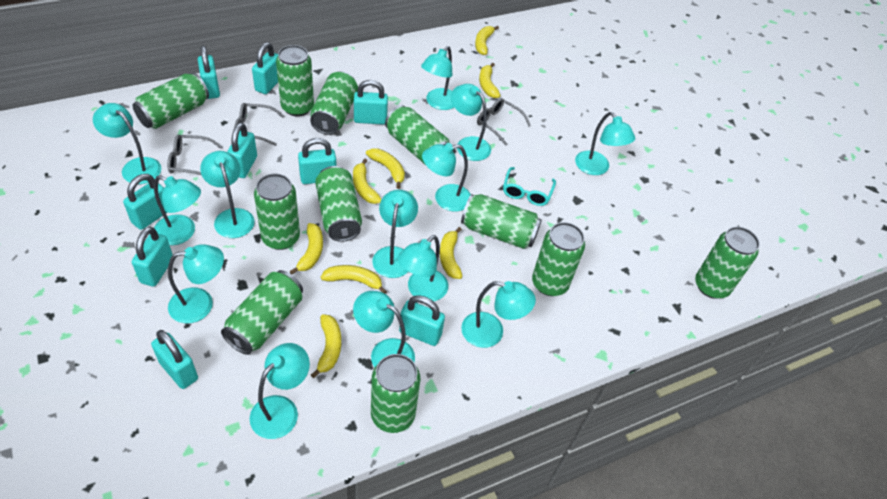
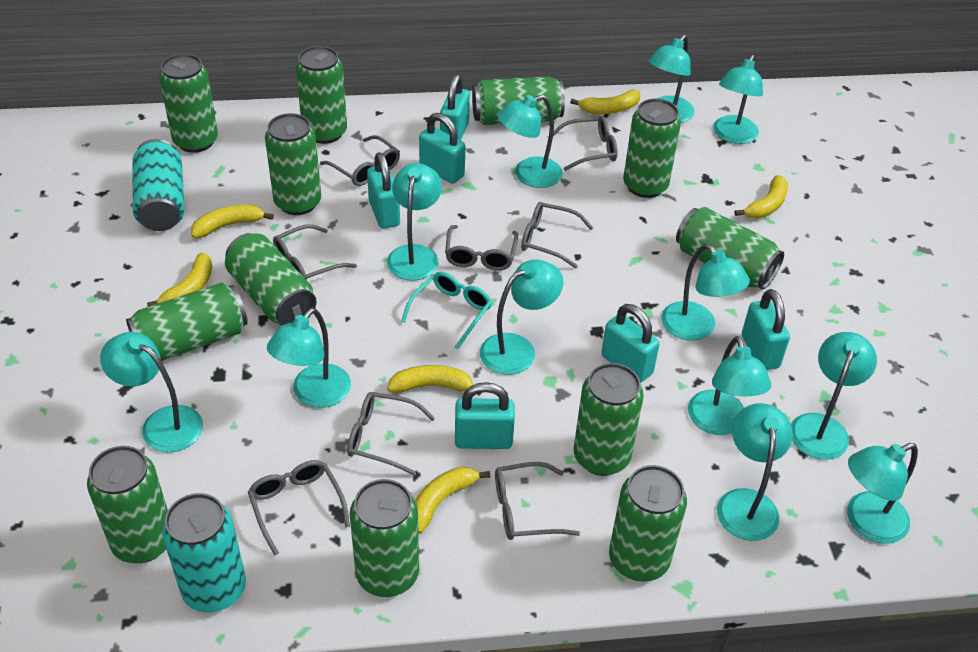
green can: [133,73,209,129] [221,270,303,355] [254,174,300,250] [276,45,314,117] [310,71,358,135] [315,166,362,242] [371,354,420,433] [385,105,449,164] [461,194,542,249] [532,222,585,296] [695,227,760,299] = 11 -> [87,446,168,563] [126,283,248,361] [159,54,218,153] [225,233,317,326] [265,113,321,215] [296,46,347,144] [350,479,419,597] [472,77,565,125] [574,363,644,476] [609,465,687,582] [623,98,681,198] [676,207,784,290] = 12
grey glasses: [167,135,222,175] [234,103,284,146] [477,98,531,146] = 3 -> [248,460,350,556] [273,224,357,280] [320,135,400,186] [347,392,435,475] [445,225,518,271] [495,462,580,540] [521,202,593,269] [553,116,618,171] = 8
turquoise can: none = 0 -> [132,139,184,231] [162,493,246,613] = 2
turquoise lamp: [93,103,161,184] [154,175,201,245] [168,244,224,323] [200,151,255,238] [250,343,310,439] [353,291,415,368] [372,190,418,278] [398,235,448,302] [421,46,454,110] [422,143,471,212] [451,84,491,161] [461,281,536,348] [575,112,635,175] = 13 -> [100,332,203,452] [267,308,351,408] [387,163,442,281] [480,260,563,375] [497,95,563,188] [648,35,694,123] [661,244,750,341] [688,336,771,435] [713,55,763,144] [717,403,793,541] [791,332,877,460] [847,443,918,544] = 12
turquoise padlock: [123,174,168,230] [132,227,173,286] [151,330,198,389] [198,46,220,99] [227,123,257,178] [252,42,278,94] [298,138,337,184] [354,80,388,125] [399,295,445,346] = 9 -> [367,152,400,229] [419,113,465,184] [440,74,470,141] [455,382,515,449] [601,304,660,383] [742,289,790,370] = 6
yellow banana: [290,223,323,274] [311,314,341,378] [321,265,387,293] [353,159,382,204] [366,148,405,189] [440,227,463,279] [475,26,499,55] [479,63,500,98] = 8 -> [147,252,212,307] [191,204,274,238] [387,365,481,395] [415,467,490,534] [570,90,641,114] [735,175,788,218] = 6

